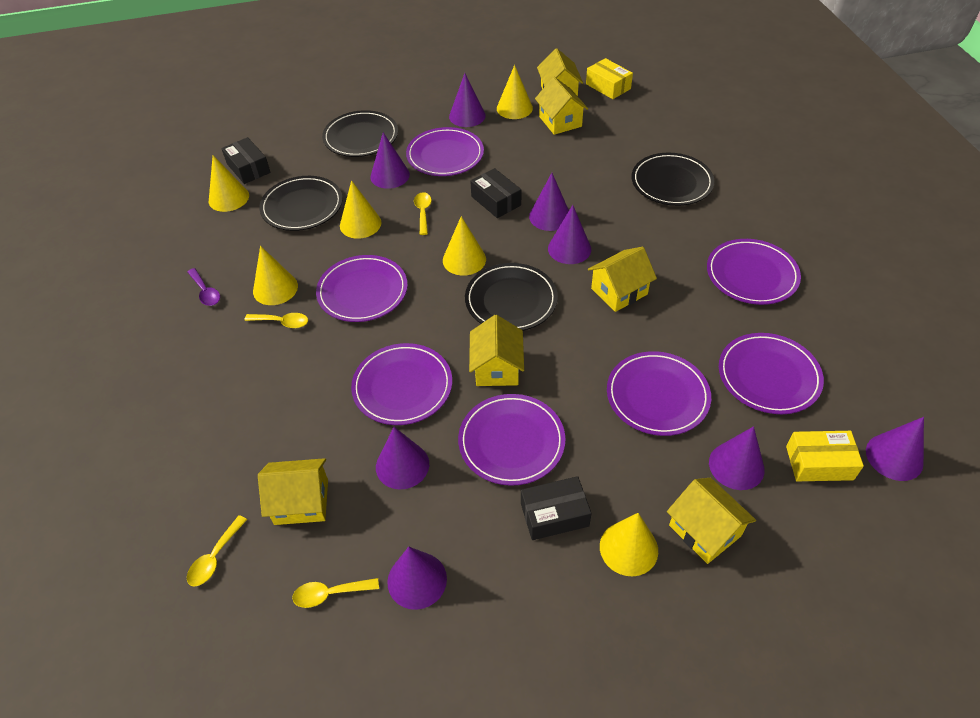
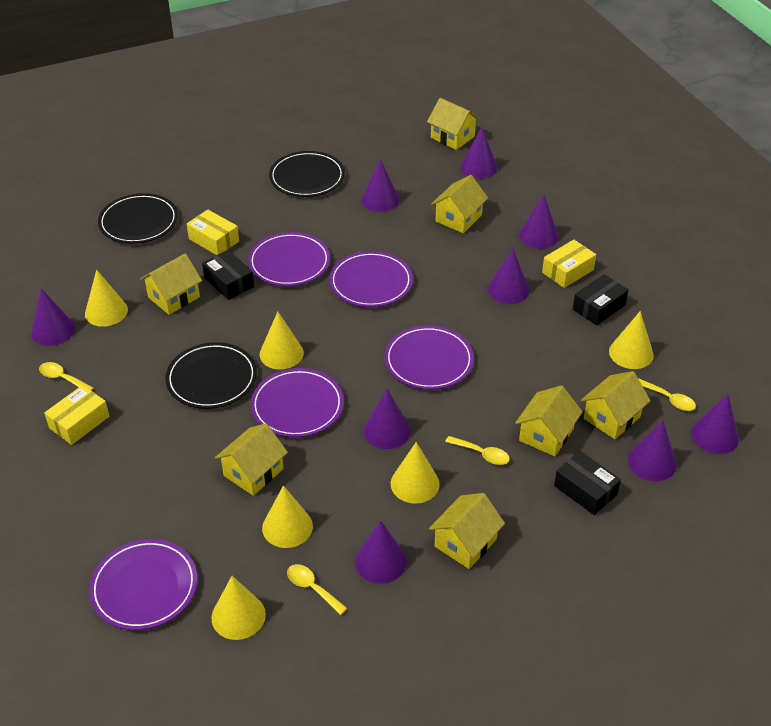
black plate: [260,176,343,231] [322,110,398,157] [465,263,558,331] [632,153,715,206] = 4 -> [98,193,178,244] [166,342,257,409] [269,151,345,197] = 3
purple cone: [370,132,410,189] [376,427,429,489] [387,547,447,610] [449,73,486,127] [529,173,569,231] [548,205,591,264] [709,426,765,490] [866,417,924,481] = 8 -> [31,289,75,346] [355,520,407,584] [361,159,400,212] [364,389,411,449] [461,127,498,179] [488,248,529,304] [519,195,559,249] [628,420,677,481] [691,394,739,454] = 9
purple plate: [316,255,408,322] [351,343,452,425] [406,127,484,176] [458,394,565,486] [607,351,711,436] [707,239,801,305] [719,333,824,414] = 7 -> [89,539,197,630] [248,232,330,286] [251,368,344,438] [329,251,413,307] [384,325,474,390] = 5
purple spoon: [188,268,220,306] = 1 -> none = 0
yellow box: [586,58,633,99] [786,431,864,481] = 2 -> [44,385,109,445] [187,210,239,255] [542,240,596,288] = 3
yellow house: [258,458,328,525] [469,315,524,386] [535,77,588,135] [537,49,583,96] [588,247,657,312] [667,478,756,564] = 6 -> [140,253,202,315] [215,423,288,496] [427,98,480,150] [429,493,505,569] [431,175,488,233] [515,385,583,457] [581,371,651,439] = 7

